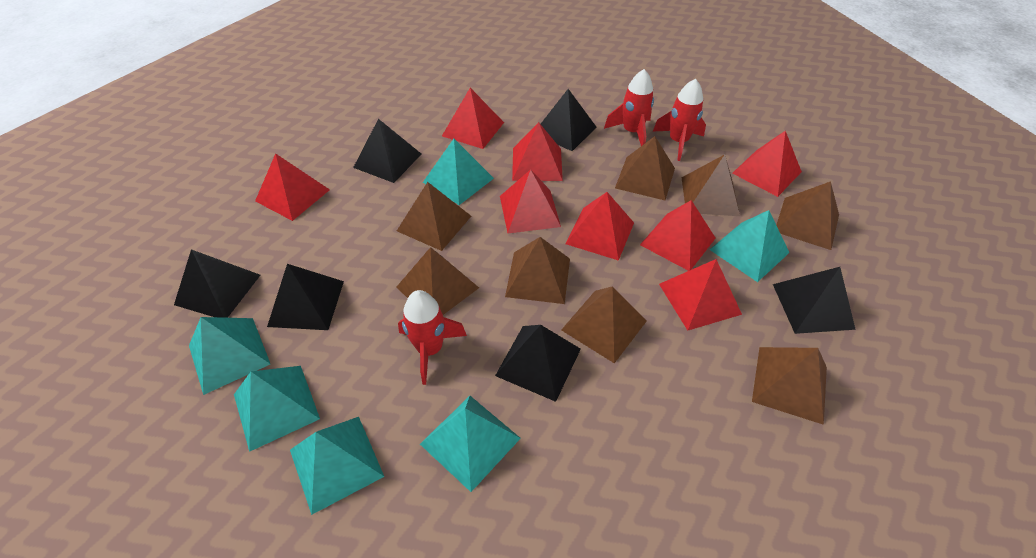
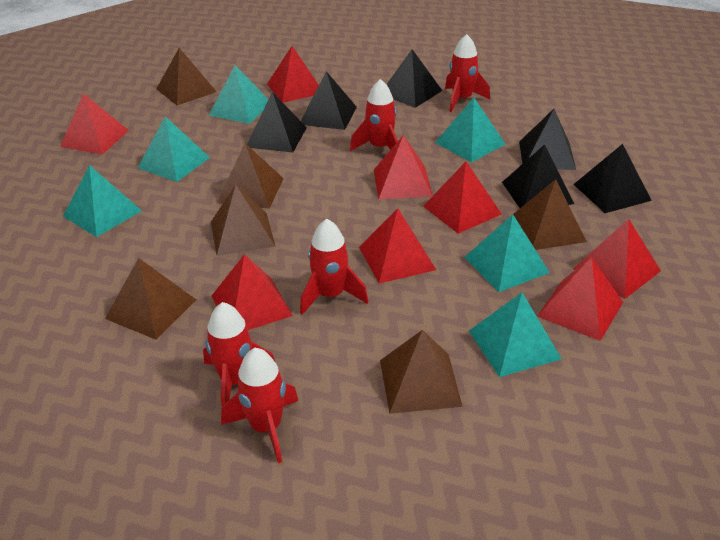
brown pyramid: [396,247,479,315] [397,182,471,251] [505,237,570,304] [561,286,647,363] [615,136,675,200] [682,154,740,216] [752,347,827,425] [777,181,839,250] = 8 -> [105,258,196,339] [157,48,217,105] [211,185,275,256] [217,143,284,209] [380,330,463,414] [513,179,587,250] = 6
red rocket: [398,290,467,385] [604,69,654,146] [653,79,706,161] = 3 -> [203,302,275,406] [221,348,298,463] [300,219,368,315] [350,79,398,151] [445,34,490,112] = 5

